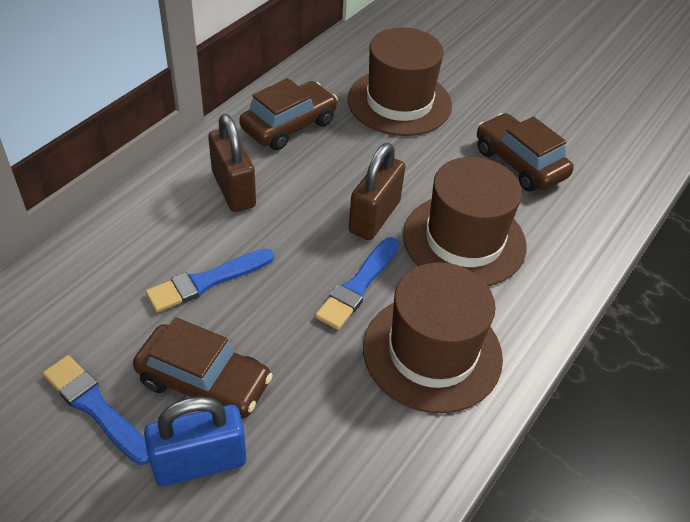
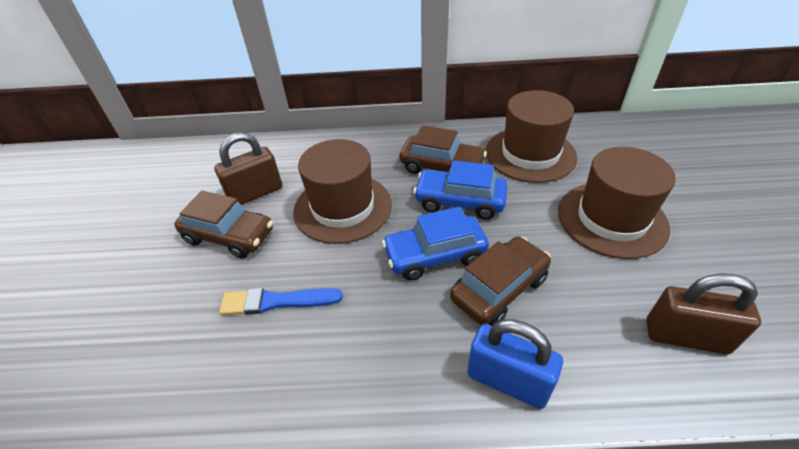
blue brush: [43,355,150,465] [145,248,274,312] [315,237,399,330] = 3 -> [219,288,343,315] = 1
blue car: none = 0 -> [382,207,489,280] [413,161,508,219] = 2

